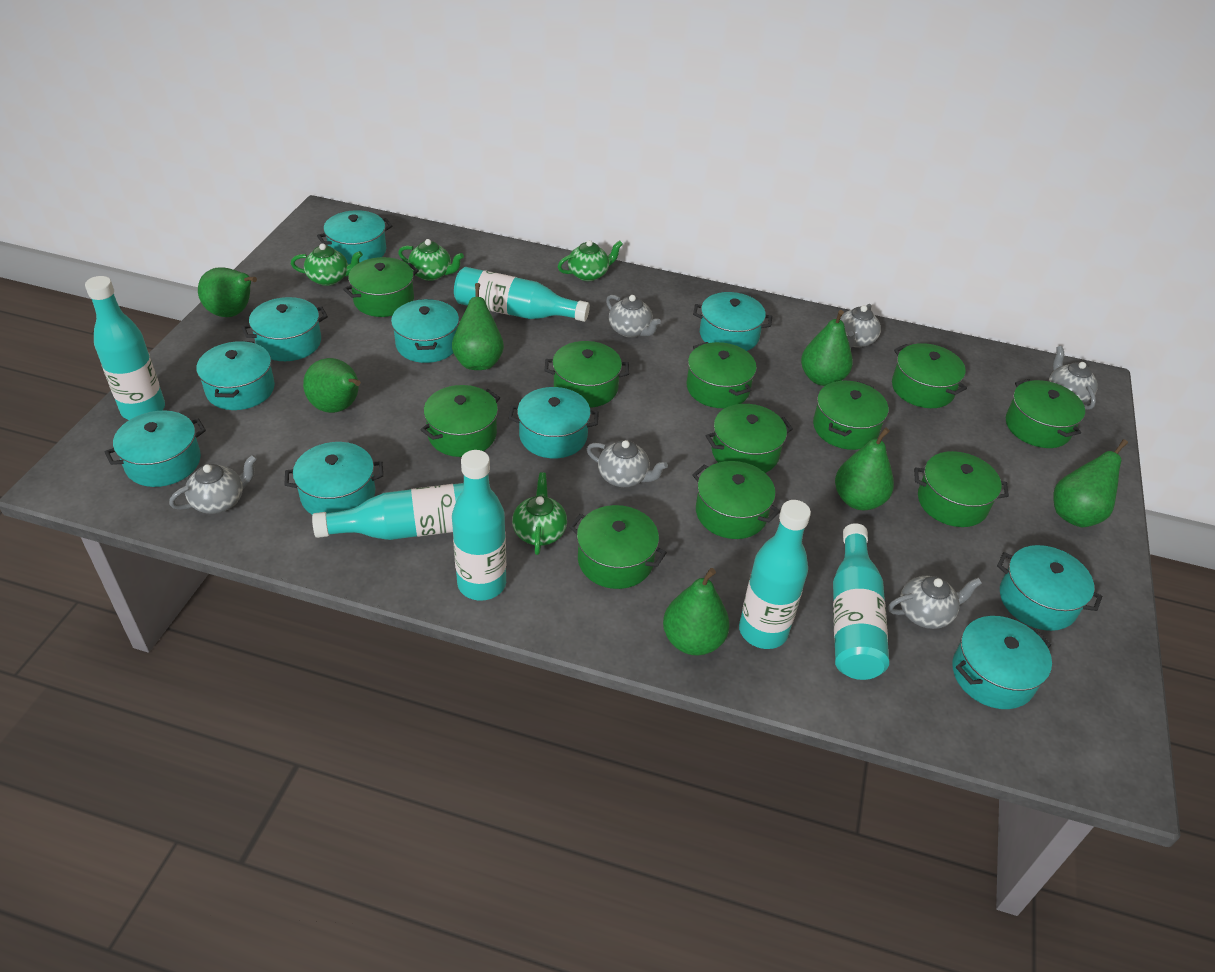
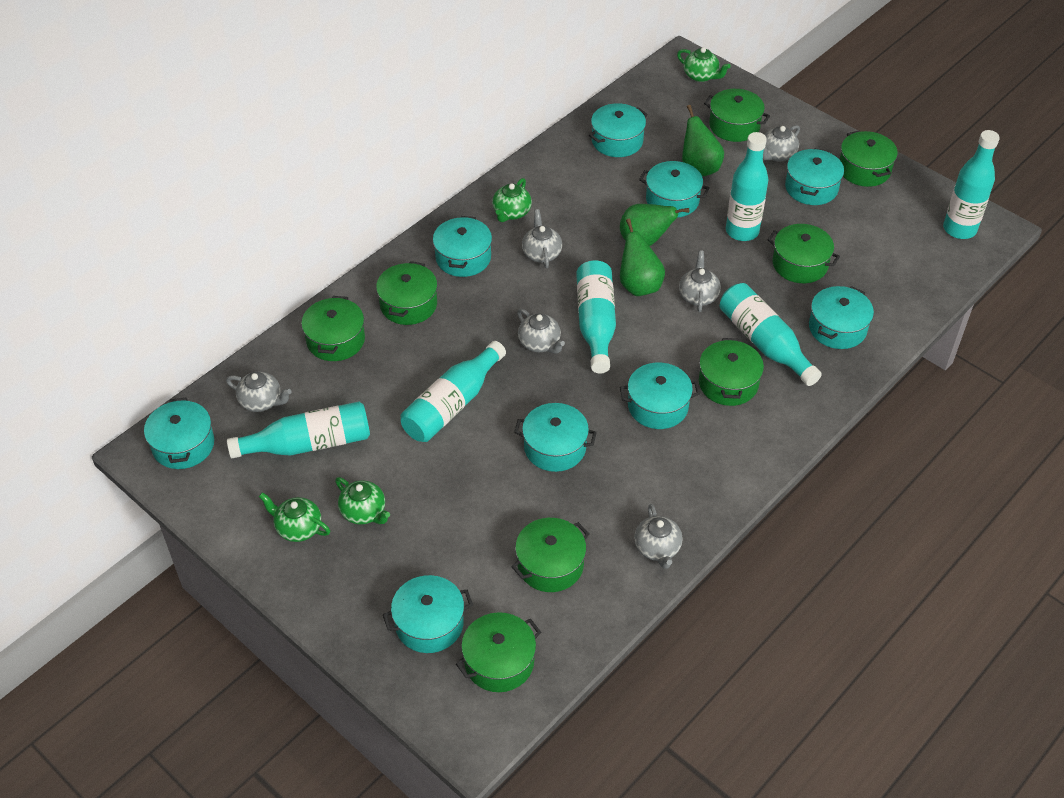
green pear: [198,267,257,317] [303,358,361,413] [452,283,504,370] [663,568,730,655] [801,310,853,386] [835,427,894,510] [1053,439,1128,527] = 7 -> [620,204,689,246] [620,218,665,296] [682,105,724,177] = 3
green pot: [343,257,419,317] [420,385,500,457] [545,341,629,408] [569,505,667,589] [686,342,757,408] [692,461,780,539] [706,404,793,473] [813,381,888,450] [892,343,967,408] [914,451,1009,527] [1006,379,1085,448] = 11 -> [301,296,365,361] [376,261,437,325] [456,612,541,692] [511,518,589,592] [699,338,764,406] [704,89,770,142] [767,224,840,283] [839,131,898,187] = 8
turquoise pot: [105,411,206,487] [196,341,275,410] [241,297,328,361] [285,442,383,515] [317,210,392,264] [391,299,459,363] [509,387,599,458] [693,292,772,351] [952,616,1052,709] [997,545,1102,631] = 10 -> [144,398,214,469] [383,575,473,653] [433,216,492,277] [514,403,597,472] [589,103,648,157] [620,363,700,429] [639,161,710,218] [785,148,844,205] [809,286,874,349] = 9

